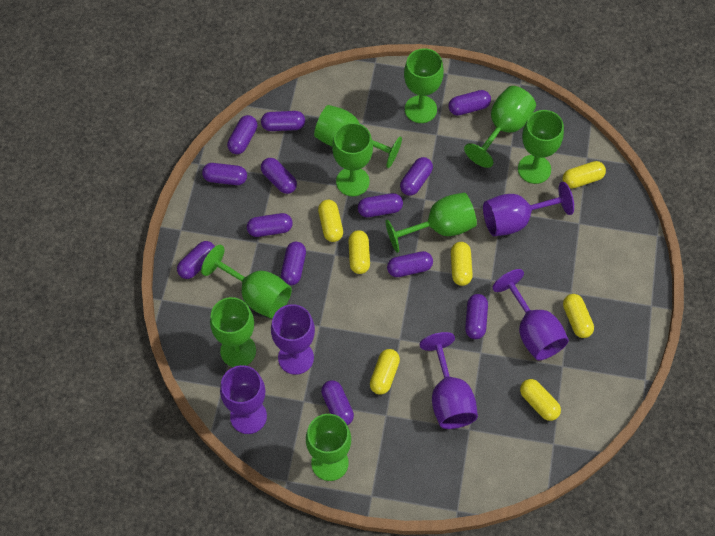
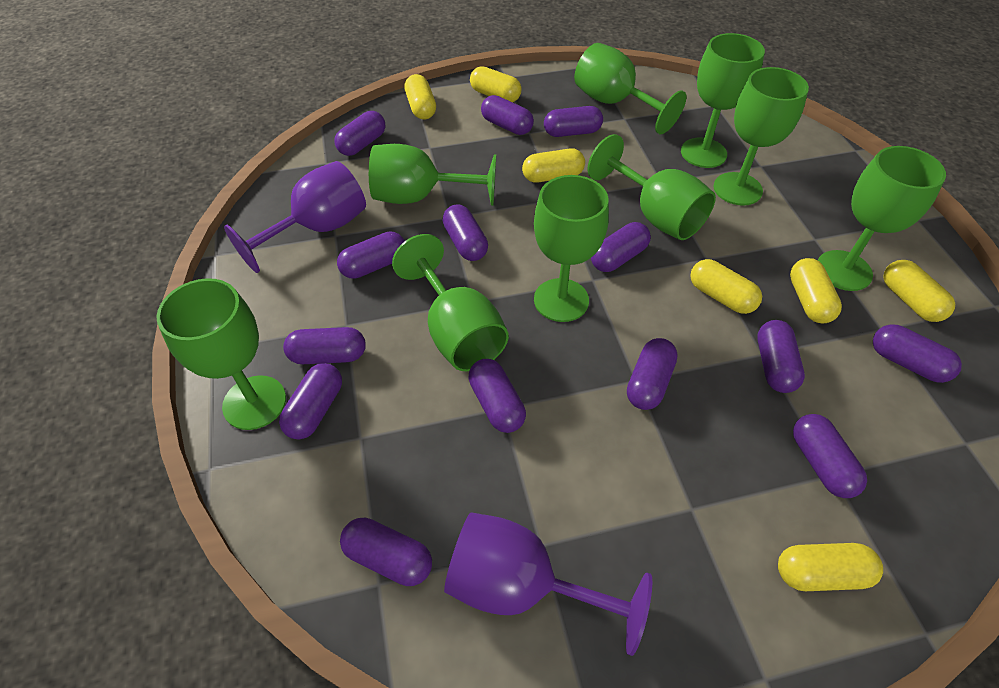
purple capsule: [177,241,215,279] [202,163,247,185] [227,115,257,154] [247,213,293,237] [261,111,305,131] [261,158,297,194] [281,242,306,285] [321,380,354,425] [358,193,403,217] [387,251,433,277] [400,157,433,196] [448,90,491,116] [465,294,488,339] = 13 -> [279,363,342,439] [283,327,366,364] [334,111,385,156] [337,231,405,279] [340,518,432,586] [443,204,488,261] [468,359,526,433] [481,95,534,135] [544,106,603,137] [591,222,651,272] [627,338,678,410] [757,320,805,393] [793,414,867,498] [873,324,962,383] = 14
purple goblet: [220,365,267,434] [271,304,315,375] [420,332,478,429] [483,182,574,236] [492,269,569,360] = 5 -> [224,161,366,273] [444,512,652,656] = 2

